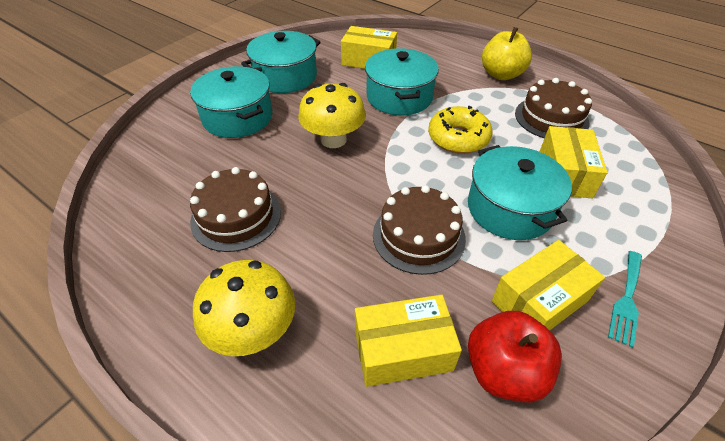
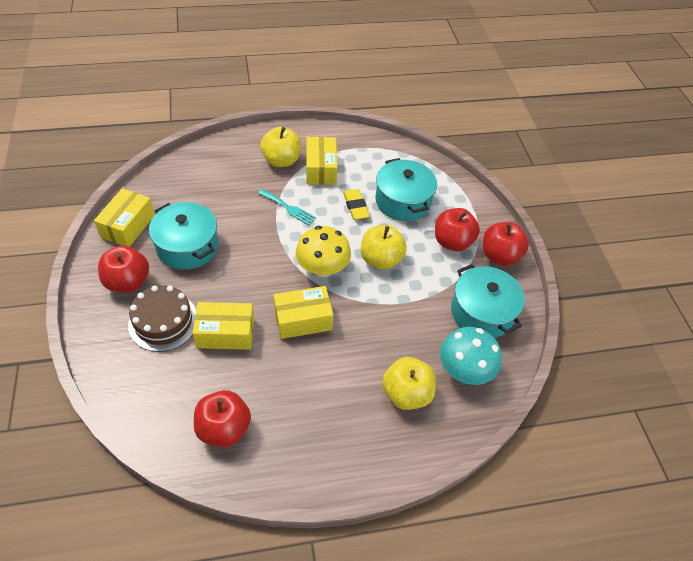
brown cake: [190,167,281,252] [373,185,466,275] [515,78,592,138] = 3 -> [128,285,196,352] = 1
red apple: [468,311,562,402] = 1 -> [98,245,149,292] [194,390,251,447] [435,208,480,251] [483,222,529,266] = 4
turquoise mushroom: none = 0 -> [440,327,502,385] = 1
turquoise pot: [190,66,273,138] [241,31,321,93] [365,48,439,115] [468,145,572,240] = 4 -> [149,202,218,270] [375,158,437,221] [451,264,525,338] = 3
yellow apple: [482,27,532,80] = 1 -> [260,127,301,167] [361,225,407,270] [382,357,436,410] = 3
yellow donut: [428,106,493,154] = 1 -> none = 0
yellow eraser: none = 0 -> [343,189,370,220] = 1
yellow mushroom: [193,260,295,356] [298,83,366,148] = 2 -> [296,226,351,277] = 1

